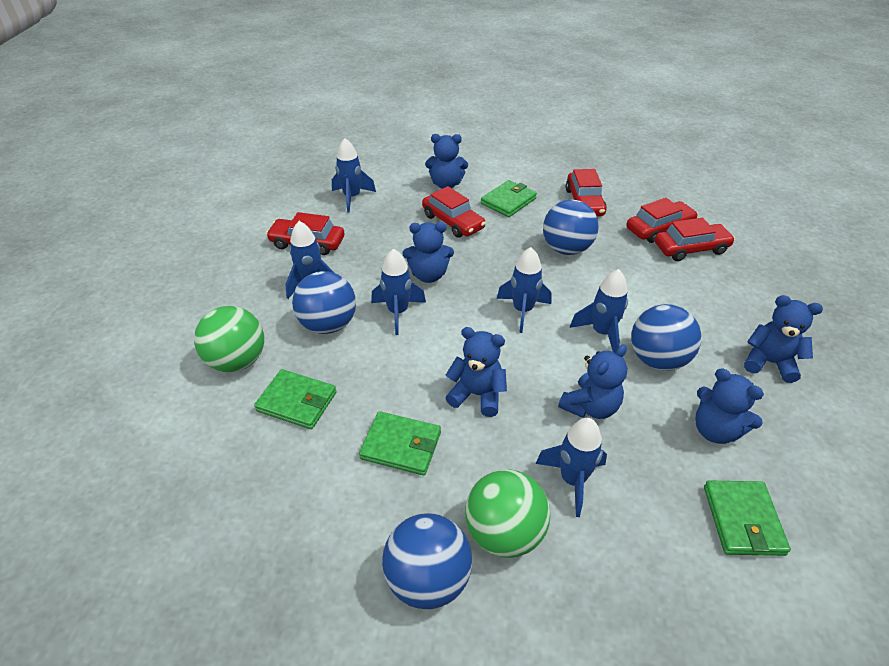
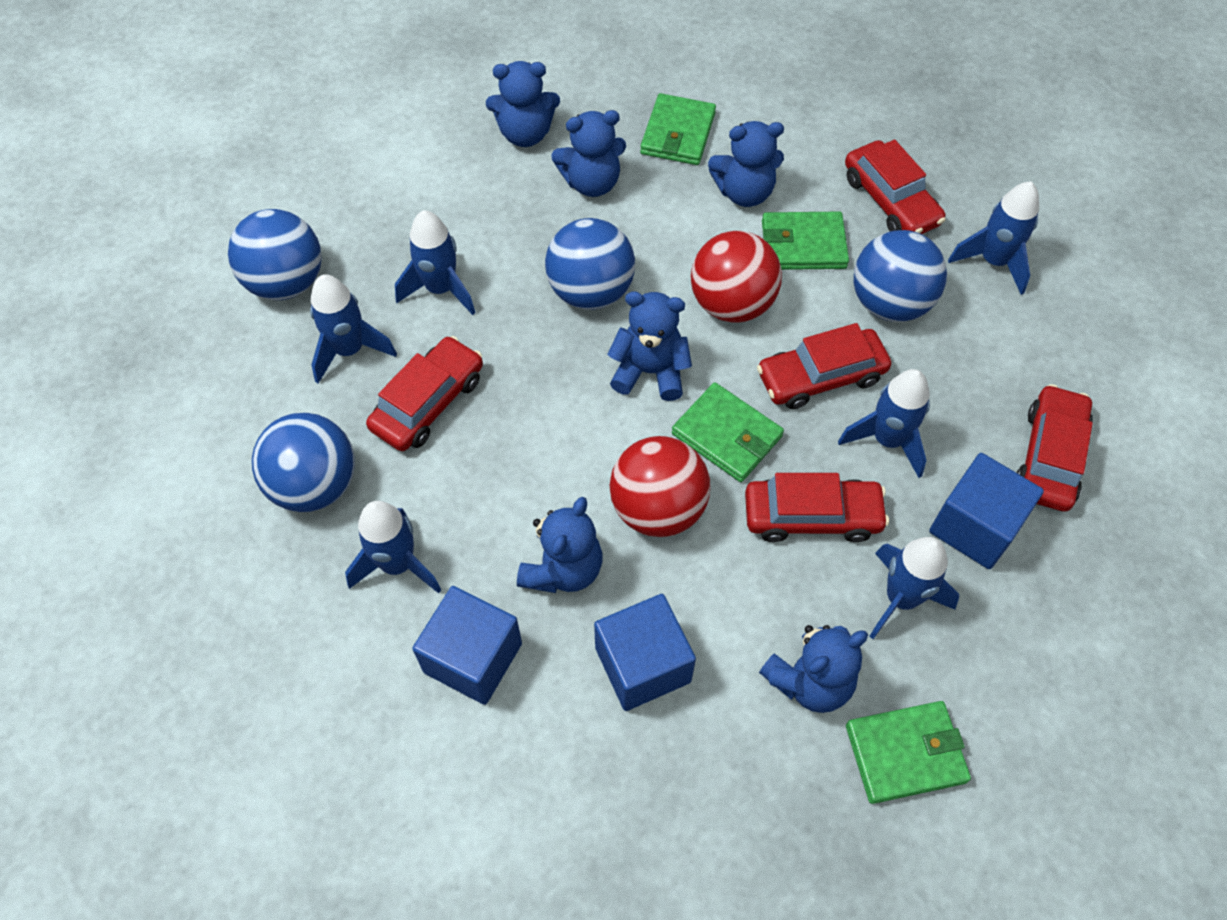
blue cube: none = 0 -> [412,586,522,705] [594,594,696,711] [929,453,1044,569] = 3
green ball: [194,306,264,372] [465,470,550,558] = 2 -> none = 0
red ball: none = 0 -> [610,436,711,537] [691,231,782,323] = 2

